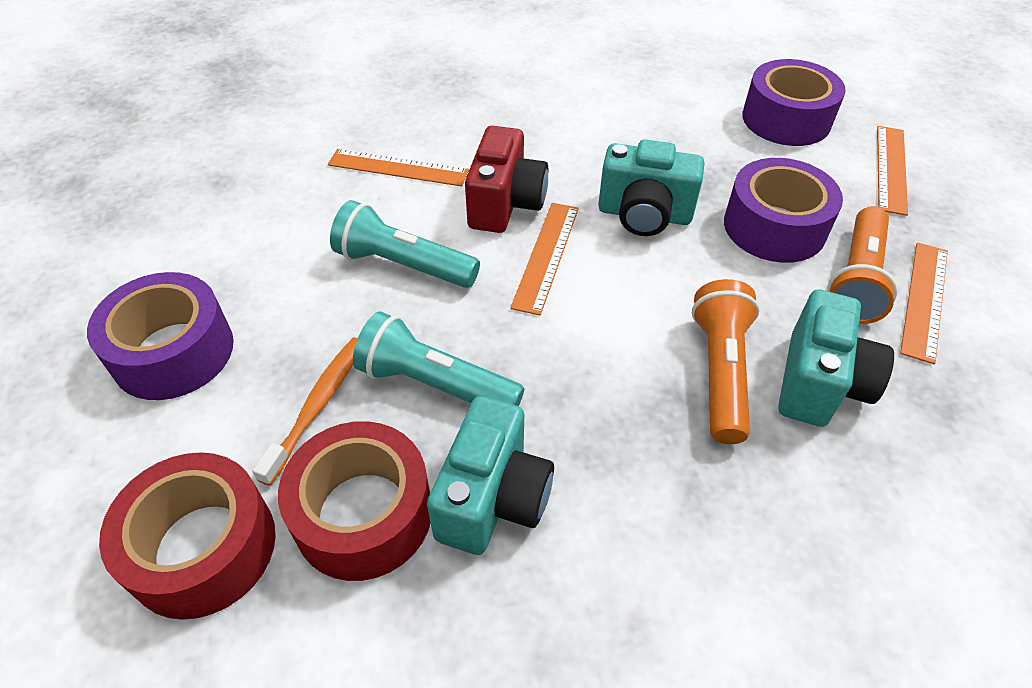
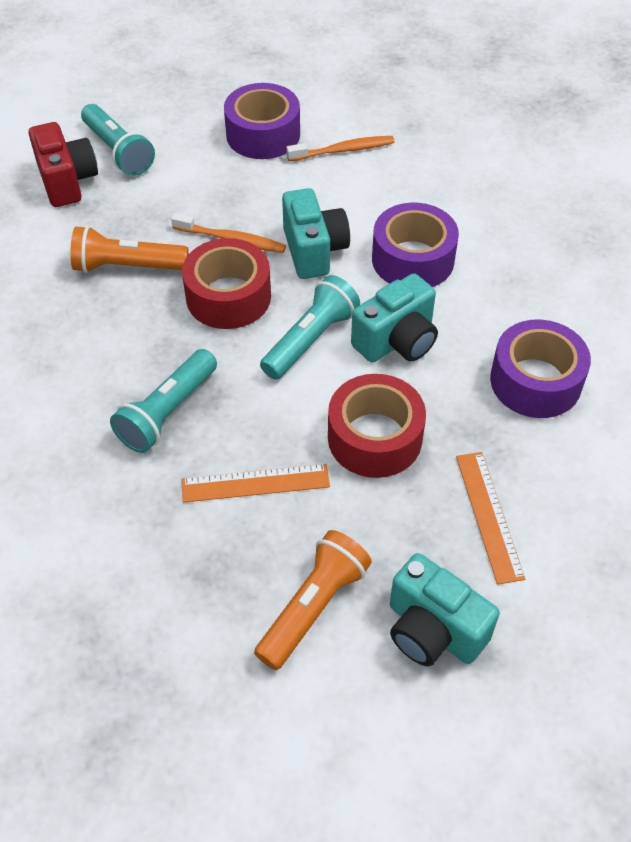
orange ruler: [328,149,469,187] [510,203,579,315] [877,126,908,216] [900,242,948,364] = 4 -> [181,464,330,503] [456,452,525,585] = 2
orange toothbrush: [252,338,358,486] = 1 -> [171,213,286,253] [286,136,394,161] = 2
turquoise flashlight: [330,200,480,288] [353,311,524,407] = 2 -> [81,104,155,176] [110,349,217,453] [260,275,360,380] = 3

